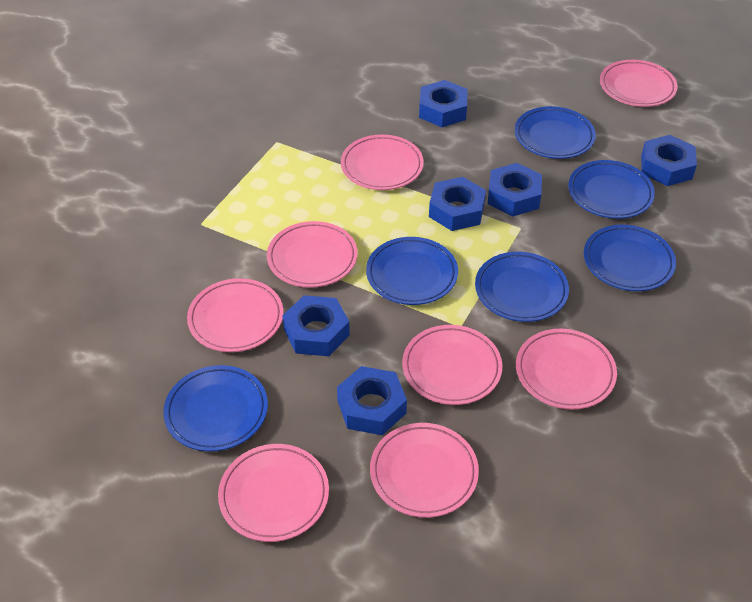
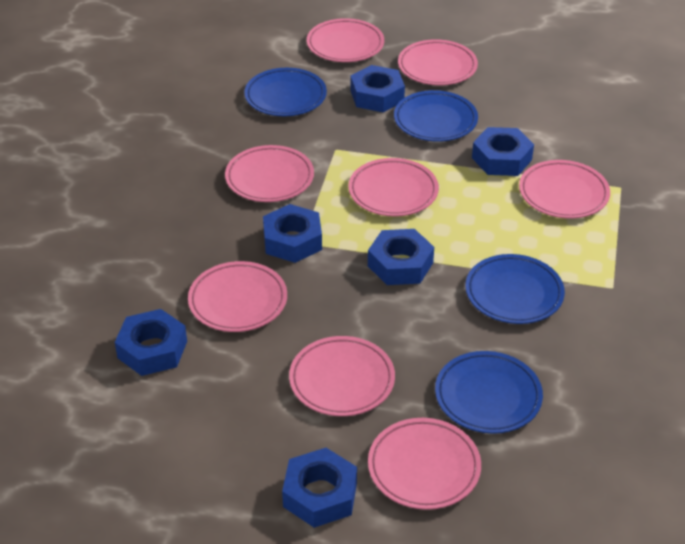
blue plate: [163,365,268,452] [366,237,458,305] [475,252,569,322] [515,106,596,159] [568,160,655,219] [584,225,676,291] = 6 -> [244,68,327,116] [394,90,478,142] [435,351,543,434] [465,254,565,324] = 4

